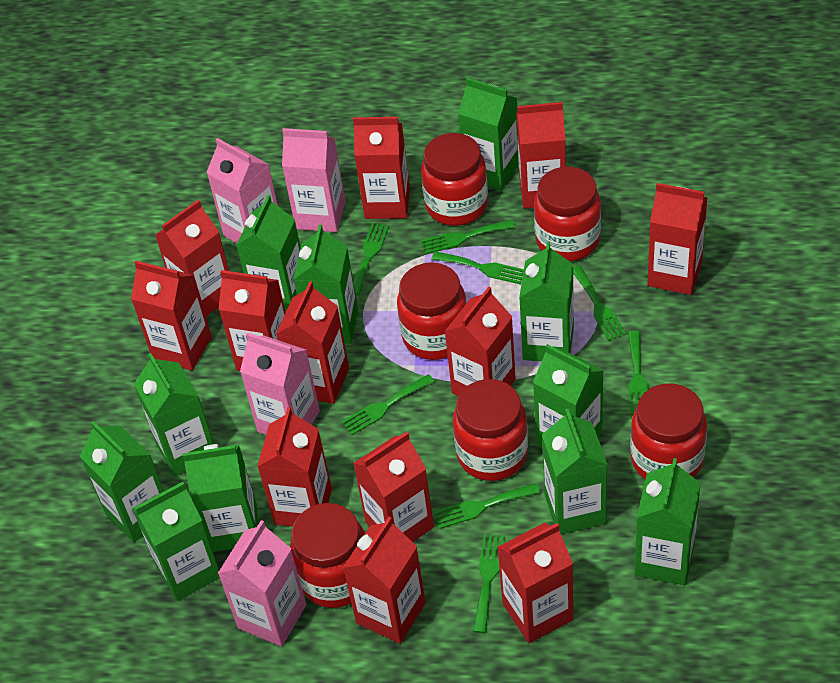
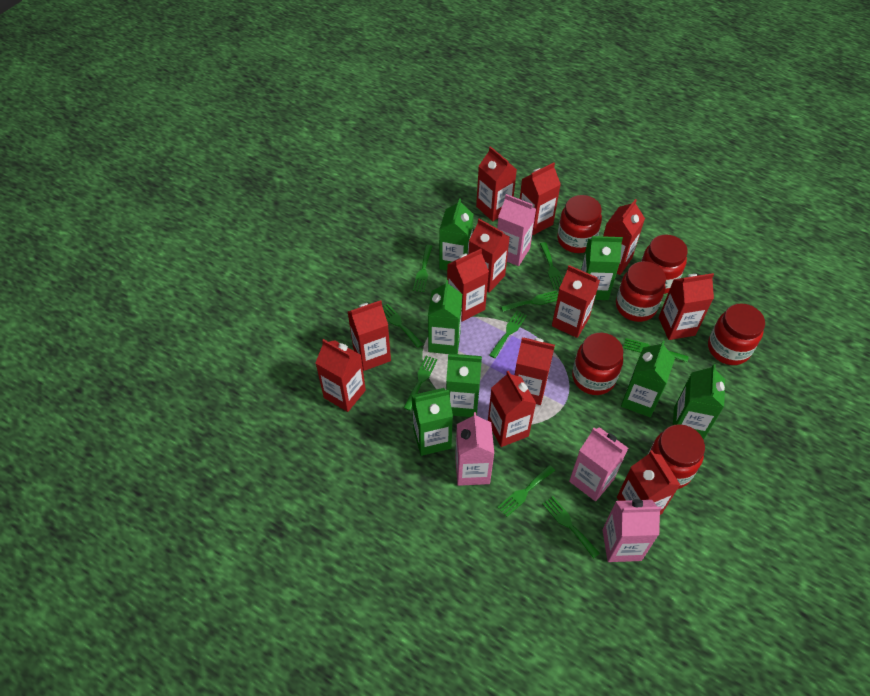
green carton: [80,421,164,543] [132,482,220,601] [134,353,214,476] [182,444,258,552] [236,195,301,312] [293,224,358,344] [458,78,519,190] [519,242,574,361] [533,344,604,447] [542,409,608,534] [634,458,701,586] = 11 -> [411,388,453,456] [428,280,462,354] [439,198,474,270] [446,354,482,417] [581,236,623,300] [621,341,675,417] [673,364,725,440] = 7
green fork: [341,374,435,435] [353,223,389,295] [421,220,515,254] [431,251,524,284] [433,483,540,529] [473,534,505,633] [573,266,626,341] [628,331,649,415] = 8 -> [383,303,423,348] [404,356,437,411] [413,245,432,292] [489,311,527,358] [497,465,555,517] [501,290,558,312] [540,242,563,289] [543,496,600,559] [623,338,689,362] = 9

